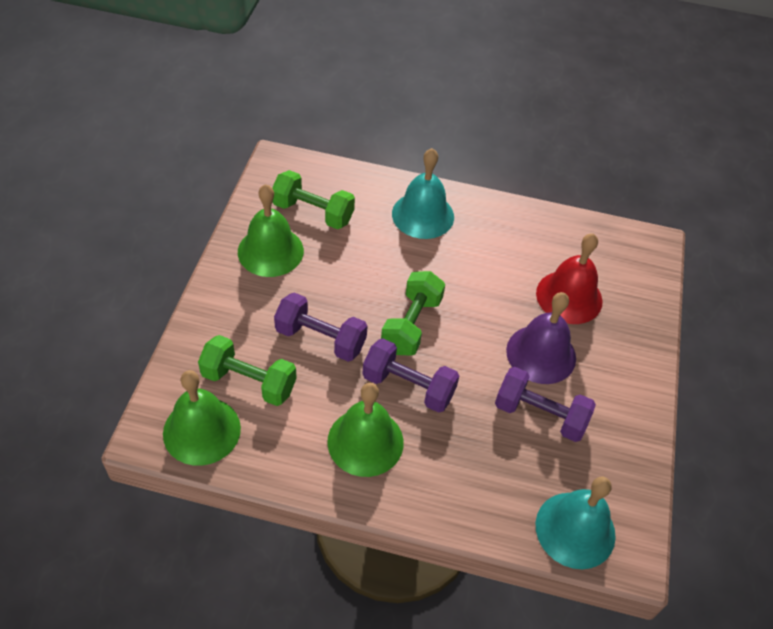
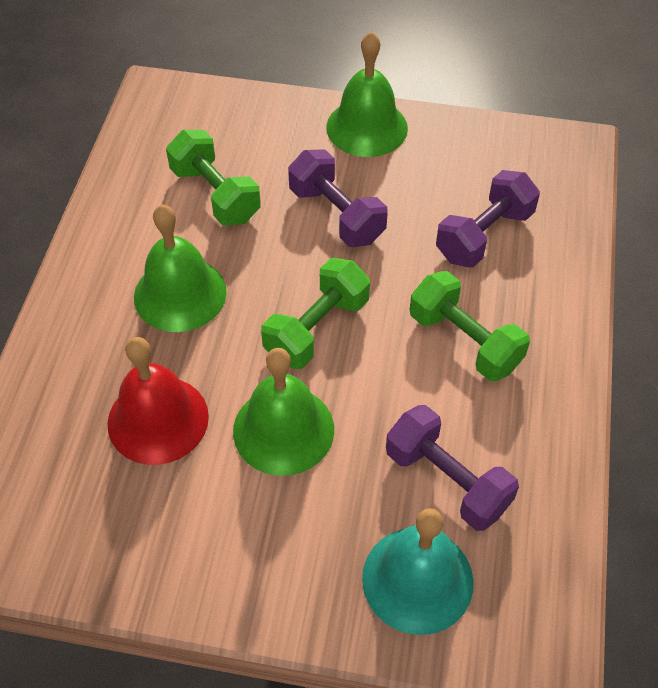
purple bell: [506,292,576,384] = 1 -> none = 0
turquoise bell: [392,148,454,239] [536,477,616,569] = 2 -> [362,508,474,635] = 1

